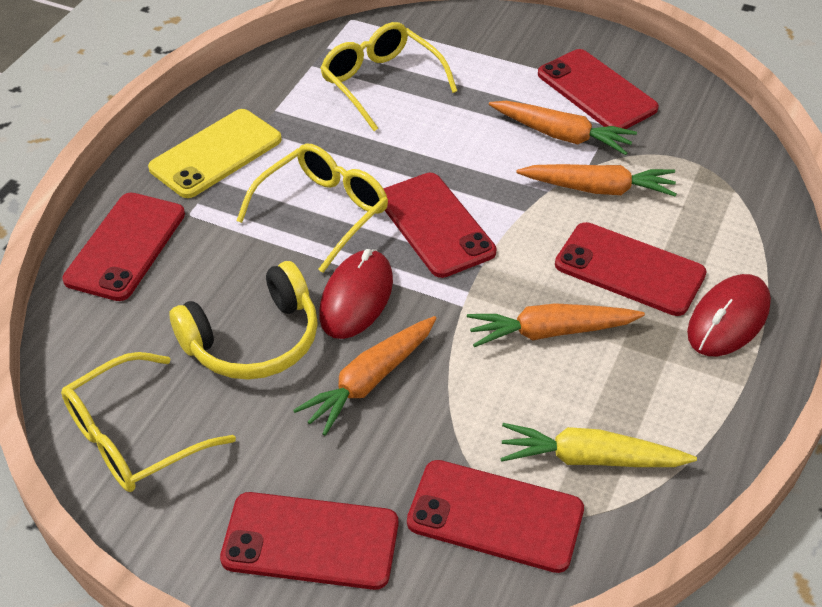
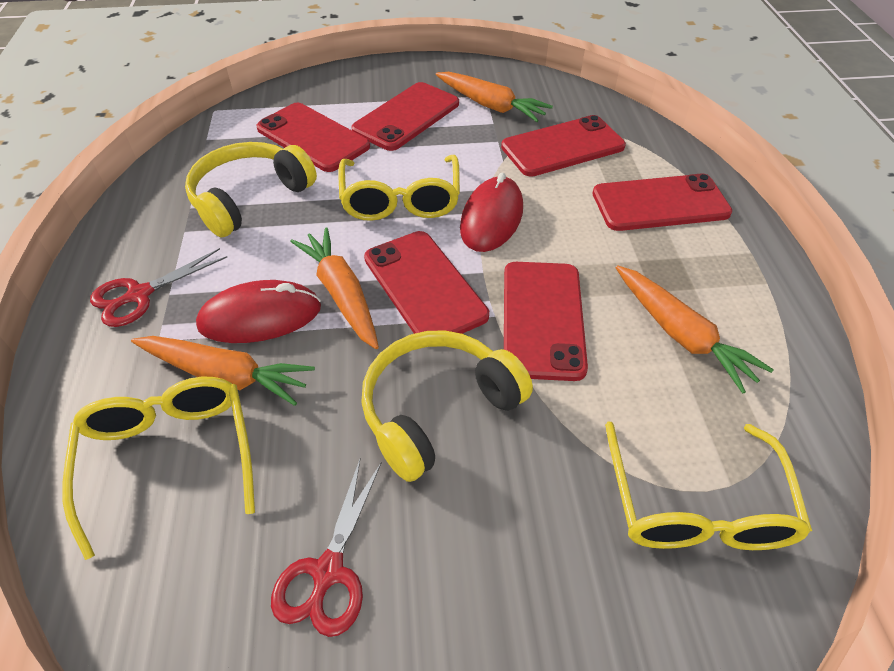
red scissors: none = 0 -> [90,248,227,327] [271,459,382,637] = 2
yellow carrot: [500,423,697,467] = 1 -> none = 0
yellow headphones: [170,261,318,380] = 1 -> [185,142,317,237] [361,330,533,482] = 2
yellow phone: [148,109,282,198] = 1 -> none = 0

